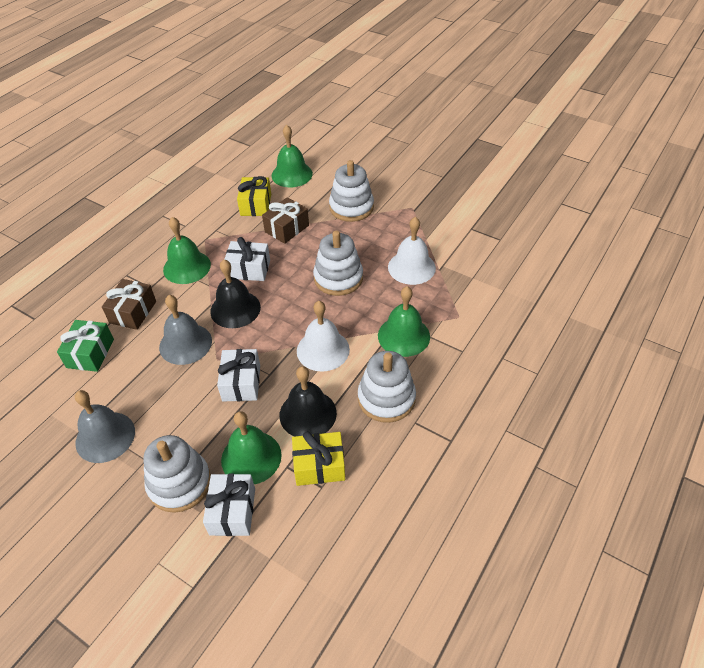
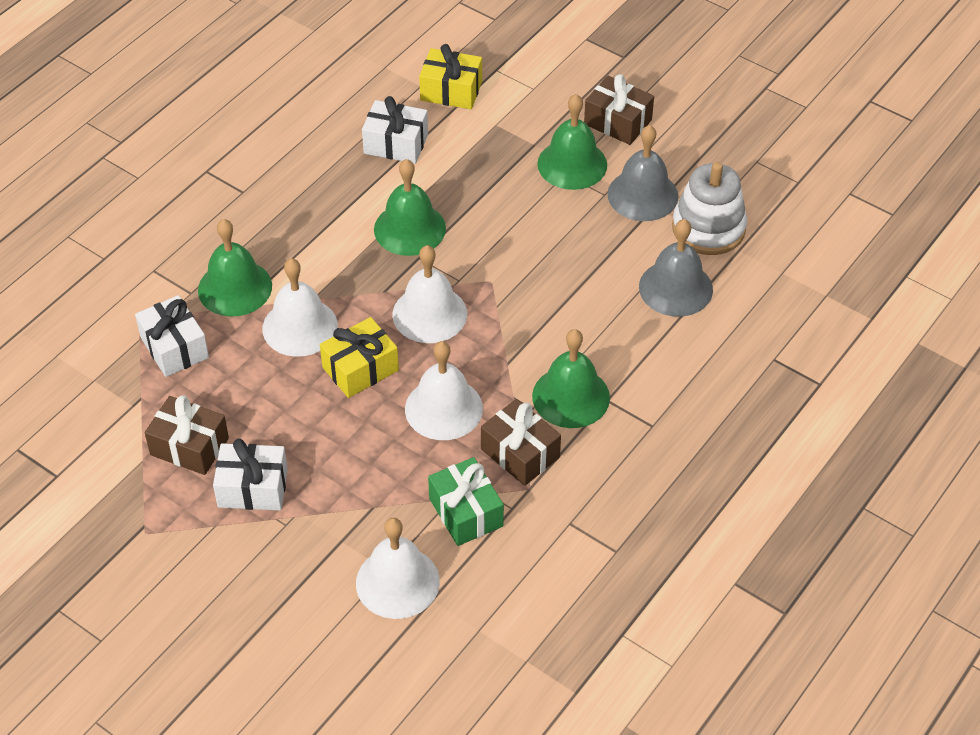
black bell: [210,259,261,328] [279,366,337,437] = 2 -> none = 0
brown gift: [102,279,156,330] [262,197,309,244] = 2 -> [145,395,229,475] [481,399,561,486] [584,74,654,145] = 3
white bell: [297,301,350,372] [388,217,436,285] = 2 -> [262,258,338,357] [356,518,440,619] [392,245,467,343] [405,341,483,440] = 4
white stacking toy: [143,435,211,513] [313,231,363,296] [329,160,374,222] [358,351,416,423] = 4 -> [672,162,747,255] = 1

